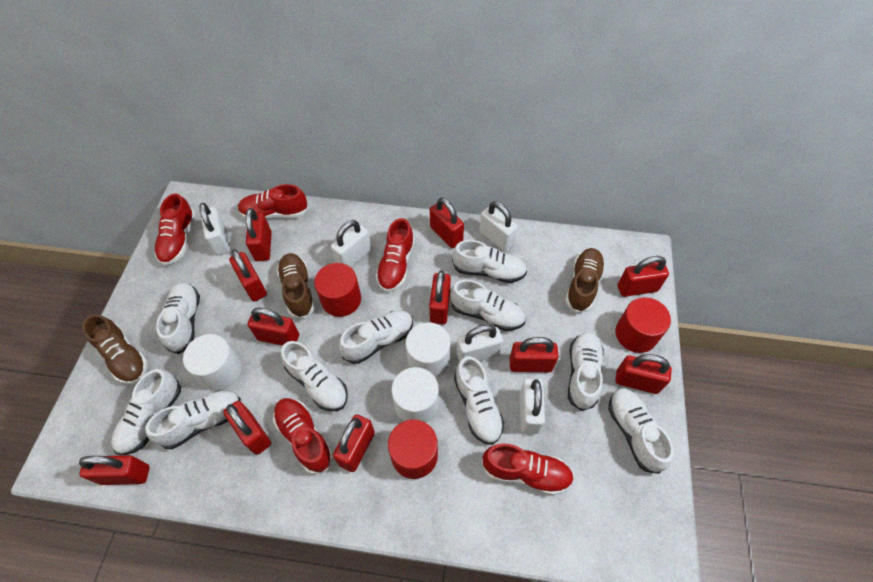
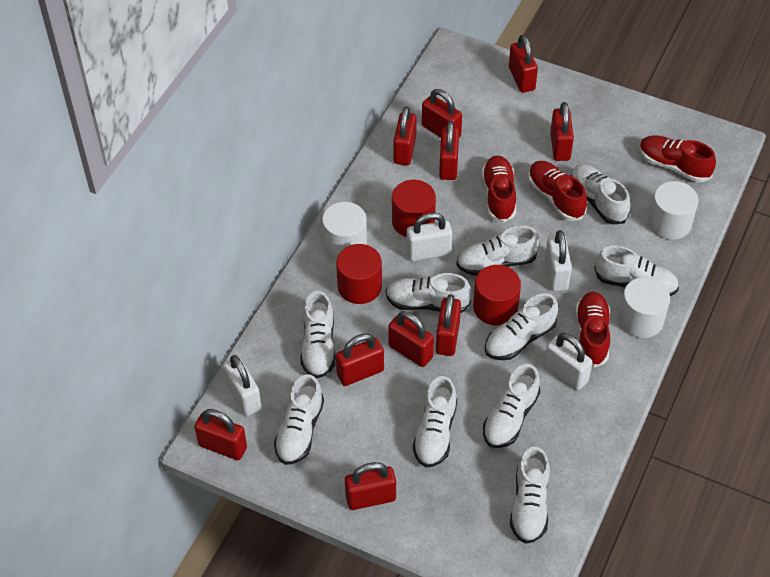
brown shoe: [82,314,148,384] [277,253,315,319] [565,248,605,313] = 3 -> none = 0
red padlock: [79,455,149,485] [223,401,271,455] [229,250,267,302] [246,208,272,261] [247,307,299,346] [333,414,375,472] [429,271,451,324] [430,198,464,248] [509,337,559,372] [615,354,672,394] [618,256,669,297] = 11 -> [194,409,247,460] [336,334,384,386] [345,462,396,510] [388,311,434,367] [394,106,417,165] [422,89,462,138] [436,294,461,356] [439,121,459,180] [509,35,538,93] [550,102,574,161] = 10
red shoe: [154,193,196,265] [238,184,309,219] [273,398,333,474] [376,218,415,292] [482,444,574,495] = 5 -> [482,155,516,223] [528,161,587,221] [575,292,610,368] [639,135,716,182] = 4
white padlock: [199,203,230,255] [331,220,371,267] [457,325,503,362] [479,201,518,252] [520,379,545,434] = 5 -> [223,355,262,416] [406,212,452,261] [544,333,592,390] [545,230,572,291] = 4

